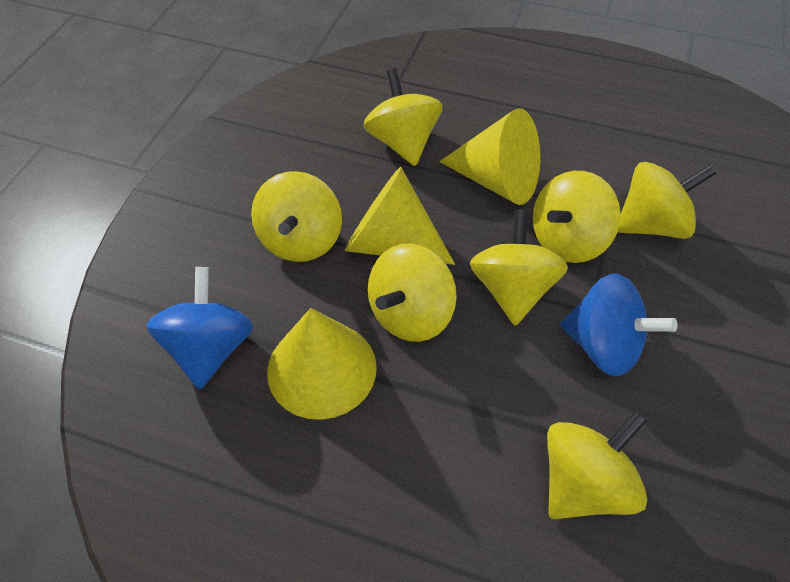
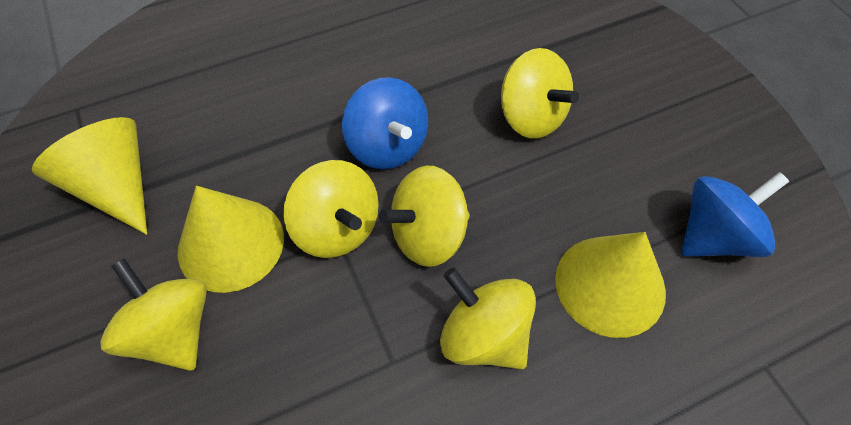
yellow spinning top: [251,171,342,262] [363,68,443,166] [368,244,457,342] [470,209,568,326] [533,171,621,263] [547,411,647,519] [618,162,716,239] = 7 -> [100,258,207,371] [283,160,379,258] [379,166,470,267] [440,268,536,369] [501,48,579,139] = 5

